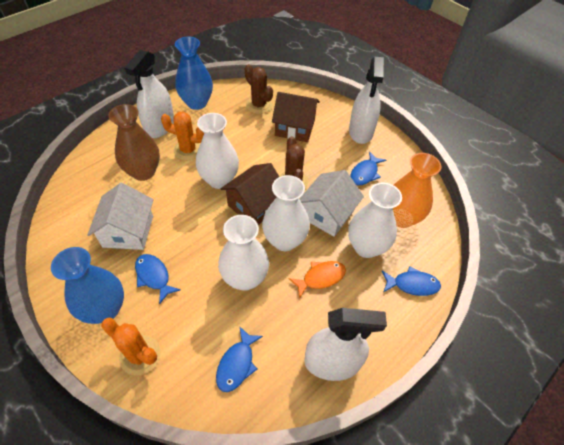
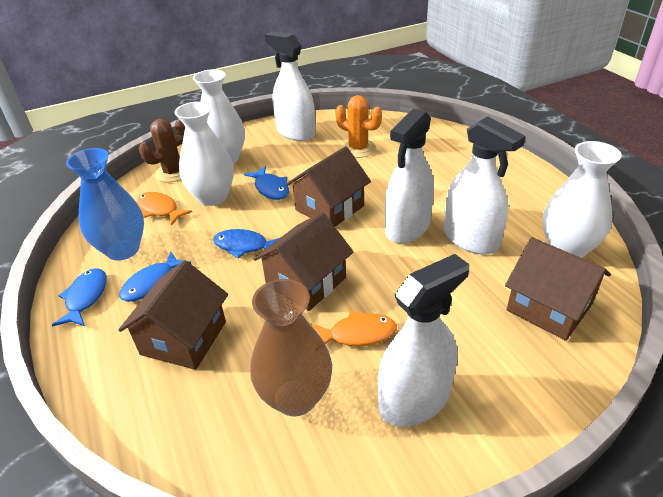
blue vase: [51,247,124,324] [175,36,213,110] = 2 -> [66,148,144,260] = 1
brown cactus: [245,64,273,114] [279,136,308,188] = 2 -> [139,118,185,182] = 1
brown house: [221,163,279,225] [272,92,320,142] = 2 -> [118,260,228,370] [254,212,353,311] [286,146,371,227] [505,237,611,341] = 4
orange cactus: [101,317,160,376] [161,111,204,160] = 2 -> [335,95,382,158] = 1
orange fish: [289,261,346,299] = 1 -> [137,192,192,226] [311,310,397,346] = 2
orange vase: [393,153,441,228] = 1 -> none = 0
white house: [87,183,154,250] [299,170,364,237] = 2 -> none = 0
white spray bottle: [125,49,174,138] [304,308,387,381] [349,57,384,144] = 3 -> [265,32,315,141] [378,254,469,427] [385,109,434,244] [444,116,526,255] = 4
white vase: [196,113,239,189] [218,215,269,291] [262,175,310,251] [348,182,402,258] = 4 -> [175,102,234,206] [193,69,245,164] [542,141,622,258] = 3

